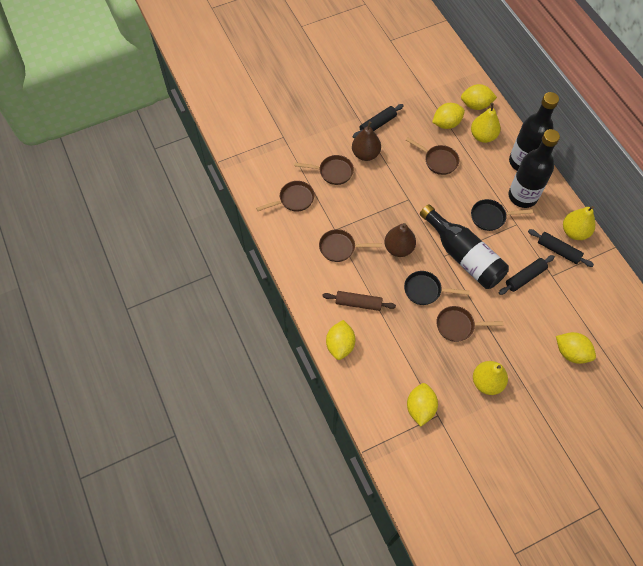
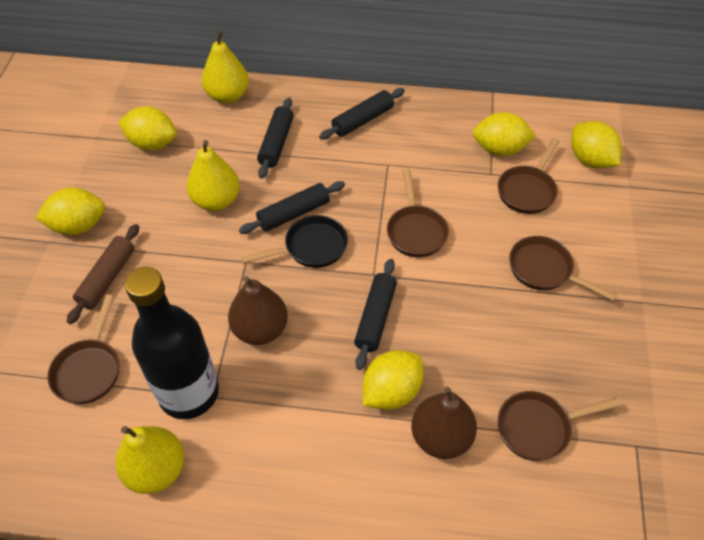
black bottle: [420,204,509,289] [509,92,559,170] [509,129,560,208] = 3 -> [125,267,219,419] = 1
black pan: [404,271,469,305] [471,199,533,231] = 2 -> [241,215,348,268] = 1
black rolling pin: [352,104,404,138] [499,255,555,295] [528,229,594,267] = 3 -> [239,181,345,234] [257,98,294,179] [319,88,405,140] [354,259,397,370] = 4

